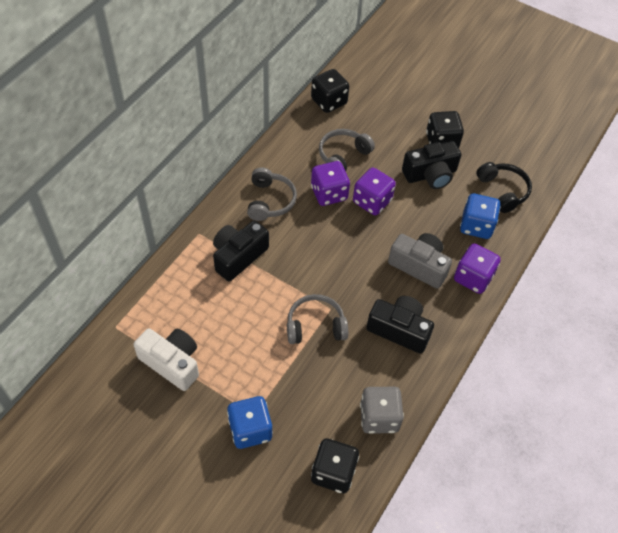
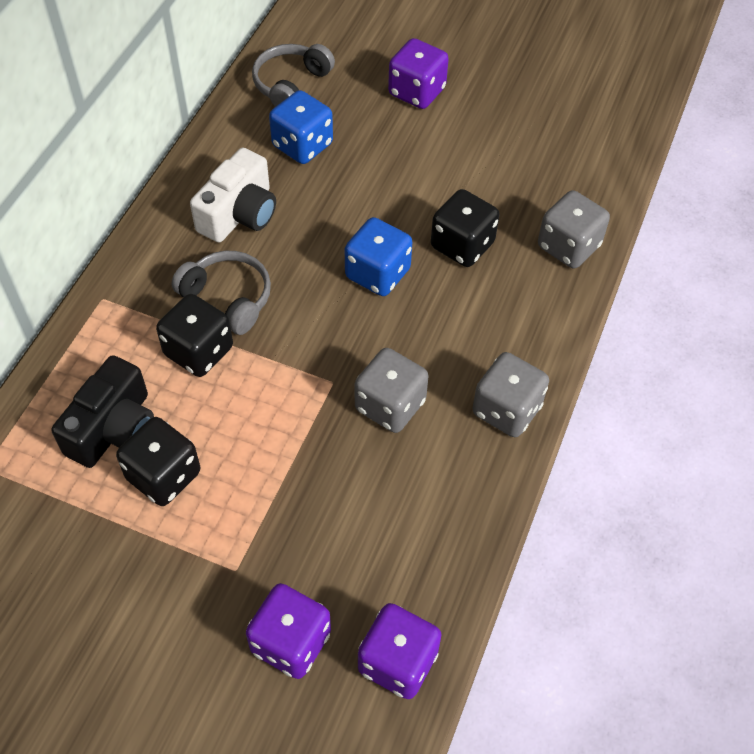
black camera: [213,221,269,282] [367,296,434,354] [402,141,461,189] = 3 -> [51,355,154,468] = 1
black headphones: [476,162,532,213] = 1 -> none = 0
grey camera: [388,233,452,289] = 1 -> none = 0
grey dice: [360,387,404,434] = 1 -> [355,348,429,433] [472,352,549,437] [538,190,610,268] = 3
grey headphones: [247,168,297,221] [287,294,348,344] [319,129,375,171] = 3 -> [171,251,271,335] [252,44,335,107] = 2

